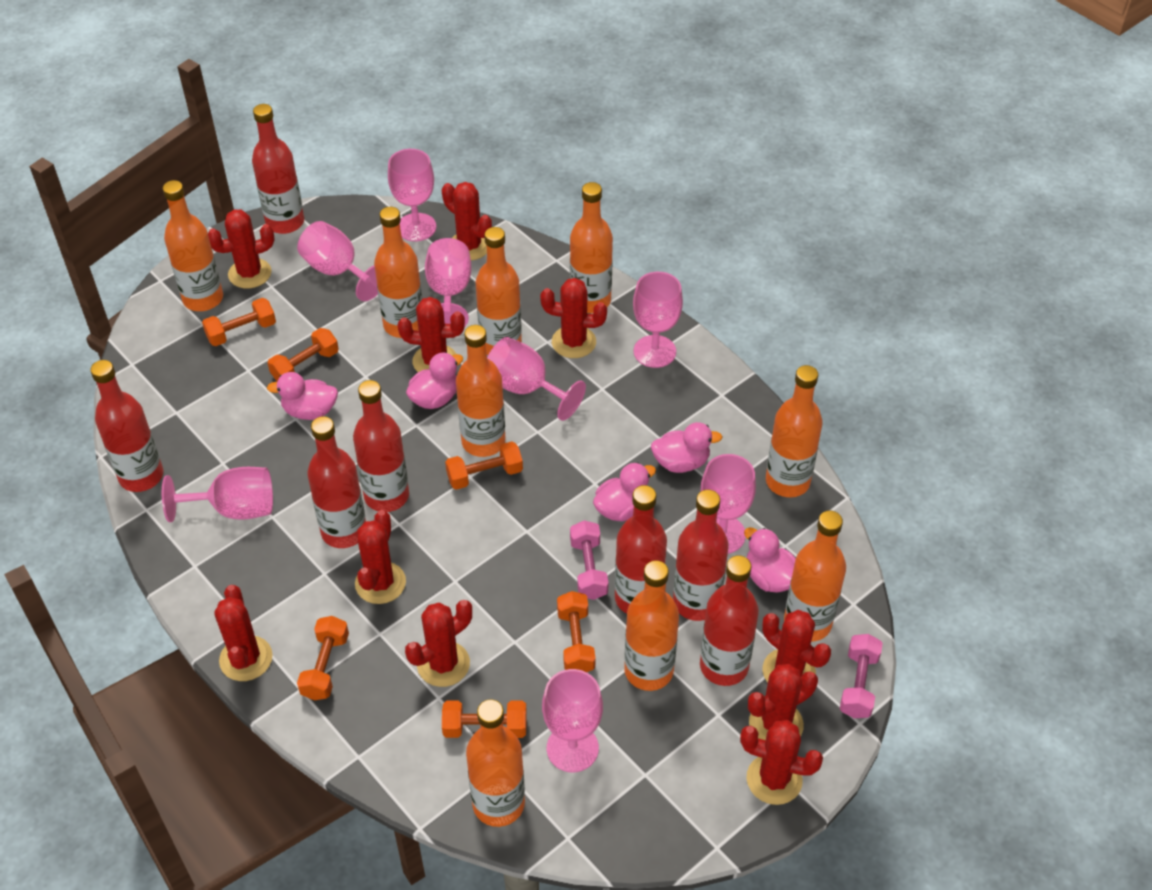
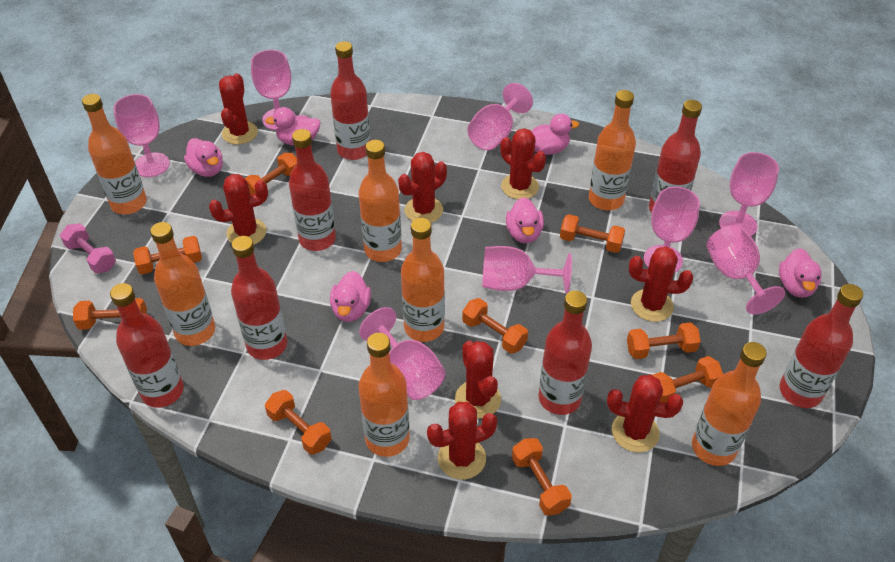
orange bottle: [163,180,223,311] [374,207,422,338] [456,325,506,457] [466,699,525,827] [476,227,522,355] [570,182,613,313] [624,560,679,691] [766,365,822,497] [784,511,846,642] = 9 -> [82,94,147,214] [150,222,215,346] [358,333,410,457] [359,140,402,262] [401,218,445,342] [589,90,636,210] [692,342,767,466] = 7
orange dumbbell: [202,298,276,346] [268,328,339,381] [297,616,349,700] [442,701,527,738] [445,441,523,490] [557,591,595,672] = 6 -> [73,298,147,330] [133,236,202,274] [244,153,297,195] [265,390,332,455] [462,298,528,354] [512,438,572,516] [560,214,625,253] [627,322,701,359] [653,356,723,403] = 9
pink duck: [267,372,338,420] [406,352,463,409] [593,462,656,521] [651,422,723,473] [744,527,796,593] = 5 -> [184,138,223,177] [265,107,321,145] [330,271,371,322] [506,197,544,243] [531,114,579,155] [779,248,822,298] = 6
pink dumbbell: [570,520,608,600] [840,634,883,718] = 2 -> [60,223,116,273] = 1
red cactus: [208,210,275,288] [214,585,273,681] [355,510,406,604] [398,297,465,372] [405,600,472,687] [442,182,492,260] [540,278,607,358] [740,720,823,805] [748,664,818,740] [762,610,831,683] = 10 -> [209,174,268,245] [219,73,258,145] [398,152,447,223] [427,402,498,480] [455,341,501,418] [500,128,546,199] [607,375,683,452] [629,247,693,322] = 8

